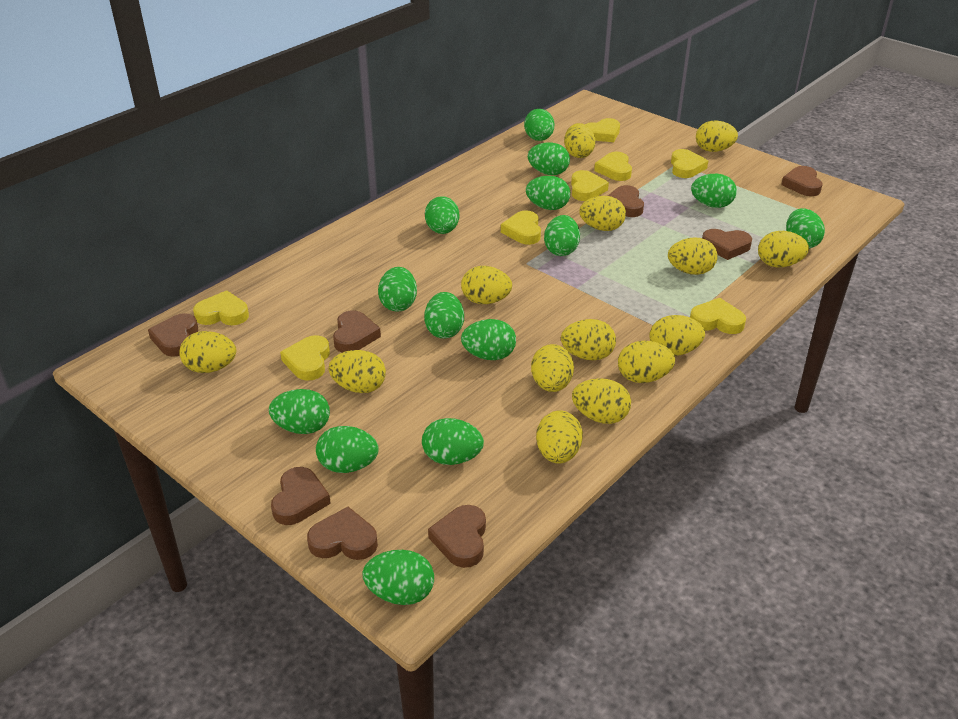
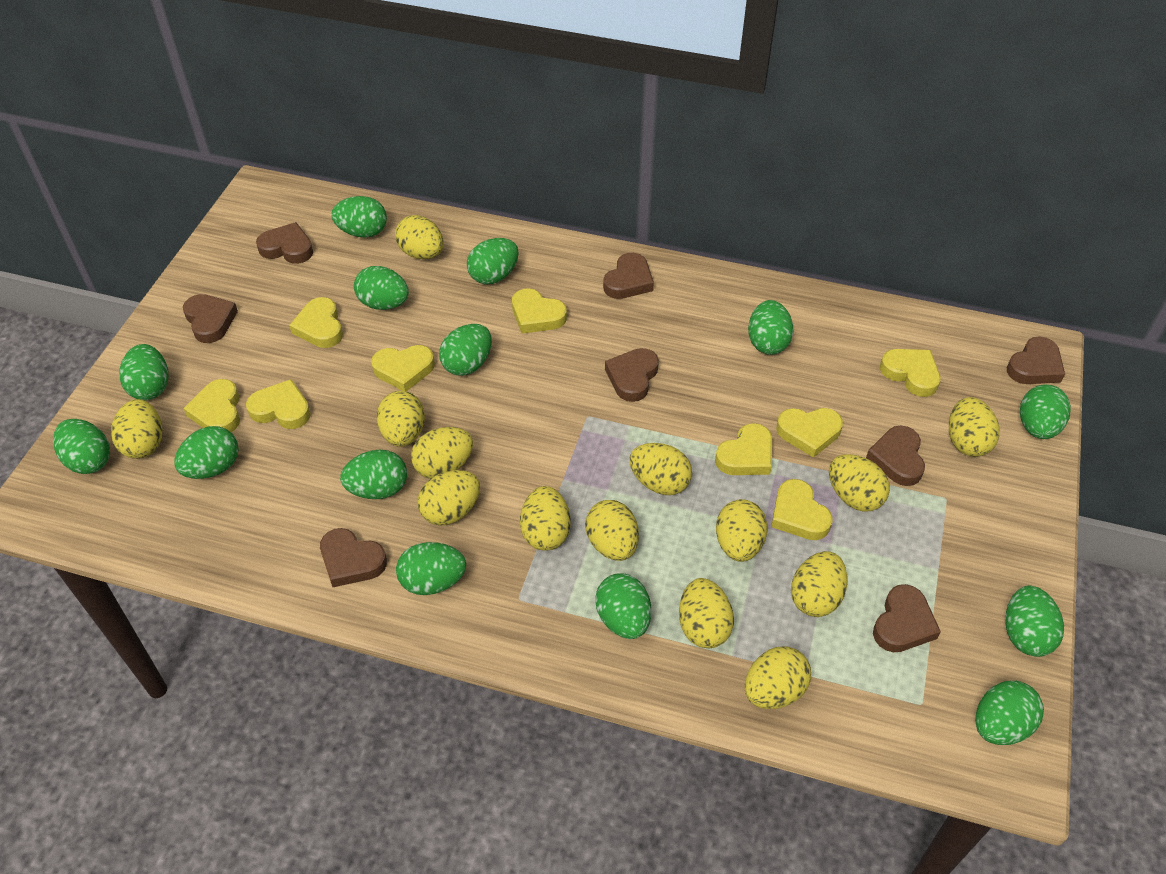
yellow heart: [193,290,249,325] [280,335,330,381] [501,210,541,245] [571,170,609,201] [585,118,620,142] [594,152,632,181] [671,149,708,178] [690,298,746,334] = 8 -> [183,379,240,432] [246,379,311,429] [289,297,343,348] [371,345,435,391] [512,288,567,333] [715,423,772,475] [771,479,832,540] [776,408,843,458] [880,349,941,397] = 9

